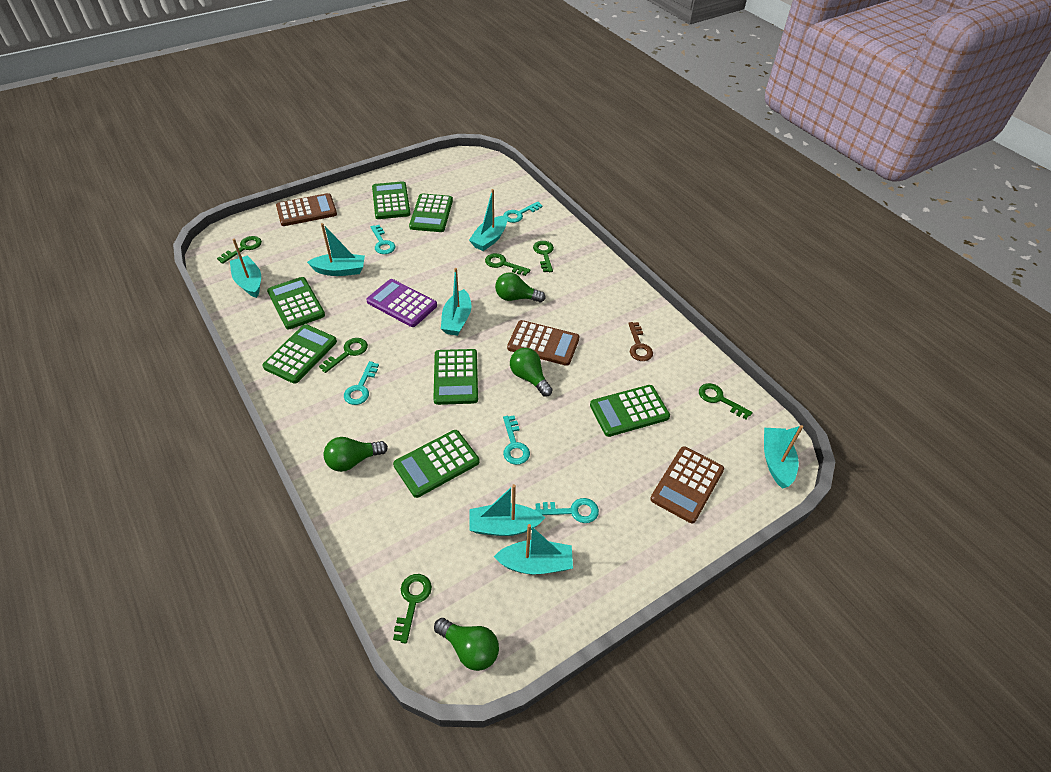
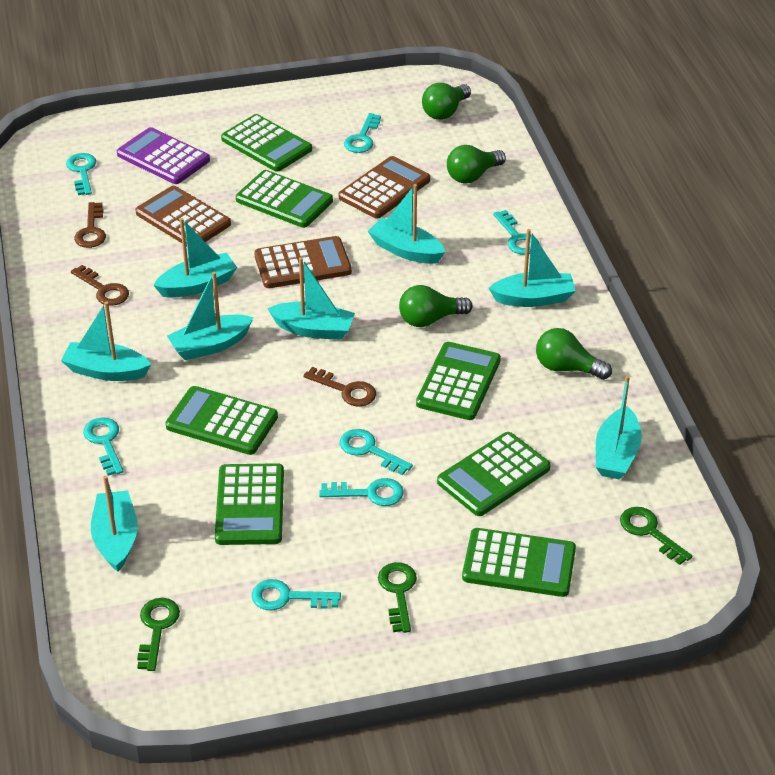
brown key: [628,322,653,361] = 1 -> [71,265,129,306] [74,202,106,248] [303,367,376,407] = 3
green key: [217,236,262,264] [319,338,368,373] [393,574,432,644] [485,253,530,276] [533,241,554,272] [699,383,753,419] = 6 -> [137,598,180,671] [378,562,417,633] [620,507,692,565] = 3
turquoise boat: [230,239,261,298] [307,223,365,276] [441,268,472,336] [469,189,507,251] [469,484,545,536] [494,524,573,574] [764,425,803,489] = 7 -> [61,302,151,381] [91,475,138,572] [153,218,237,298] [167,272,254,360] [267,257,355,340] [368,184,445,264] [489,229,576,307] [596,375,642,480] = 8
turquoise key: [344,361,379,405] [371,225,396,254] [503,201,543,223] [503,415,530,465] [535,498,599,523] = 5 -> [66,153,96,195] [83,417,124,476] [252,579,341,610] [319,478,404,506] [339,429,413,475] [344,113,381,153] [493,210,539,255] = 7

